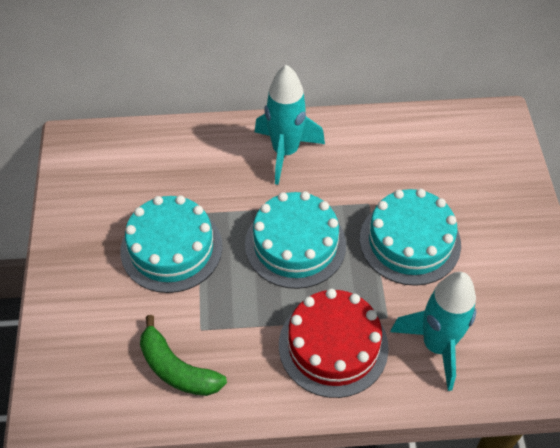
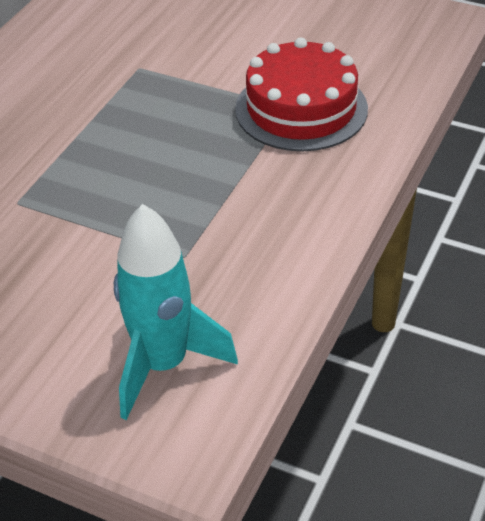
green banana: [140,315,227,396] = 1 -> none = 0
turquoise cake: [121,195,223,293] [245,191,346,289] [360,189,461,286] = 3 -> none = 0
turquoise rocket: [255,65,325,185] [390,272,476,391] = 2 -> [114,204,238,420] = 1

